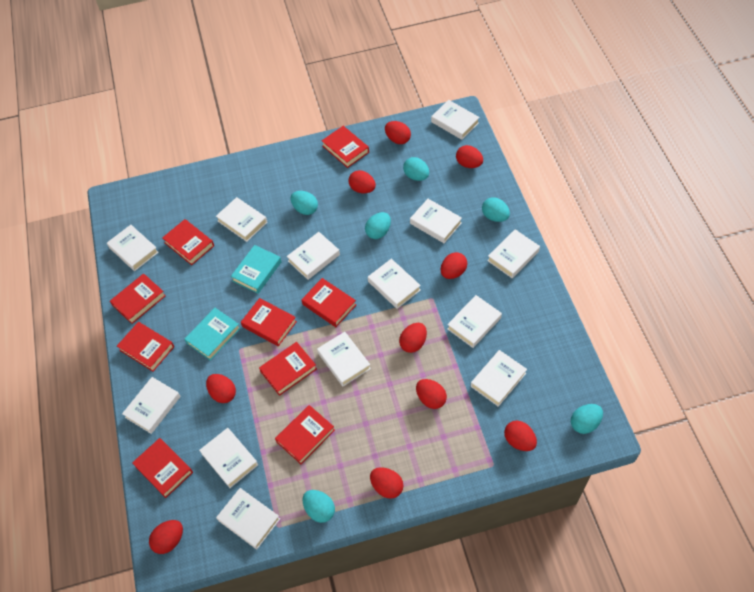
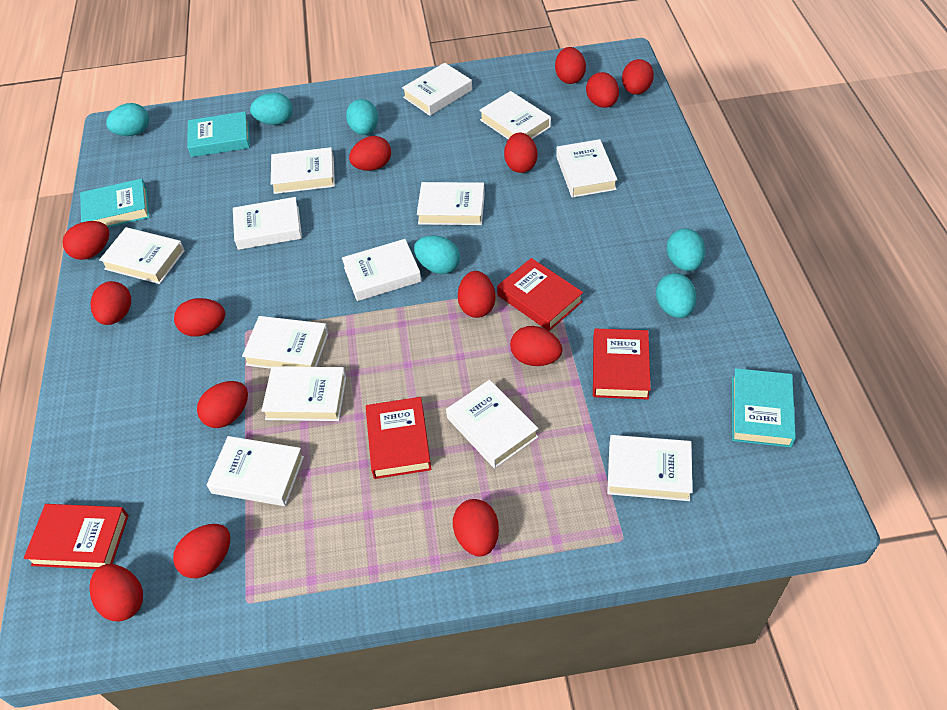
red book: [110,273,166,324] [117,322,174,371] [132,438,193,498] [162,219,214,265] [241,298,297,346] [259,342,317,396] [275,405,335,464] [301,278,356,327] [322,126,369,168] = 9 -> [24,504,129,569] [366,397,431,479] [497,258,583,331] [593,329,651,400] = 4
red egg: [149,520,183,554] [206,374,236,403] [348,170,376,193] [370,467,404,499] [385,121,411,144] [399,323,427,353] [416,379,447,409] [441,252,467,279] [456,145,483,168] [504,421,537,451] = 10 -> [62,221,109,260] [89,564,143,622] [90,281,131,325] [173,524,231,578] [174,298,225,337] [197,381,248,428] [349,136,391,171] [453,499,499,556] [458,271,495,318] [504,133,538,173] [510,326,562,366] [555,47,586,84] [586,72,619,108] [622,59,654,94] = 14
turquoise book: [185,308,240,361] [231,245,282,294] = 2 -> [80,179,150,227] [187,111,250,157] [732,368,796,447] = 3

